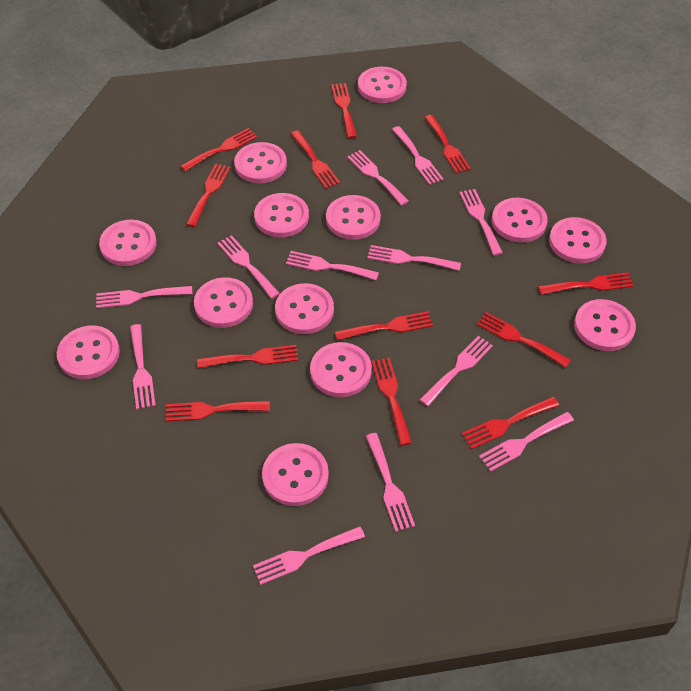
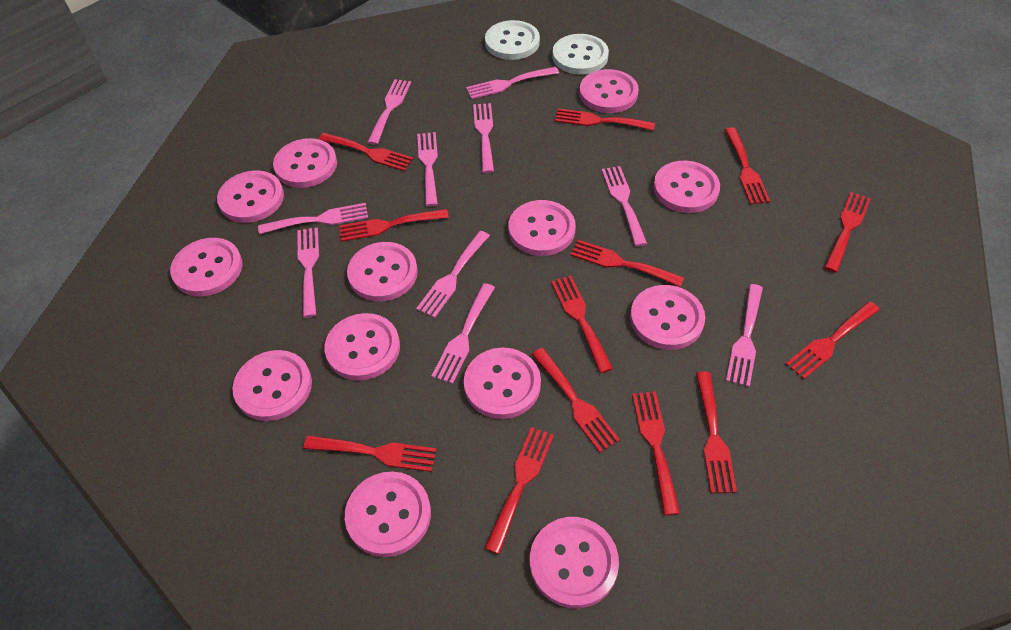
pink fork: [96,286,192,308] [130,324,156,410] [217,235,280,299] [253,526,365,585] [286,251,379,280] [347,150,409,206] [366,433,415,532] [367,245,461,271] [392,126,443,185] [420,336,493,406] [460,189,503,256] [479,412,574,472] = 12 -> [258,203,368,234] [297,227,319,318] [367,79,411,145] [416,231,490,318] [417,132,438,207] [432,283,495,384] [466,67,559,99] [473,103,494,173] [602,166,647,246] [726,284,763,387] = 10
red fork: [165,401,270,421] [181,128,257,172] [186,164,230,227] [197,345,298,368] [291,130,340,189] [331,83,357,139] [335,311,433,341] [371,357,412,446] [424,115,471,174] [462,397,559,449] [477,312,571,368] [538,272,634,295] = 12 -> [303,435,437,472] [319,133,413,171] [339,209,449,242] [485,427,554,554] [532,348,620,452] [551,276,613,373] [555,108,655,131] [570,240,684,287] [632,391,680,516] [696,371,737,493] [725,127,770,205] [786,301,880,379] [824,192,871,273] = 13
white button: none = 0 -> [485,20,540,60] [552,34,609,75] = 2

